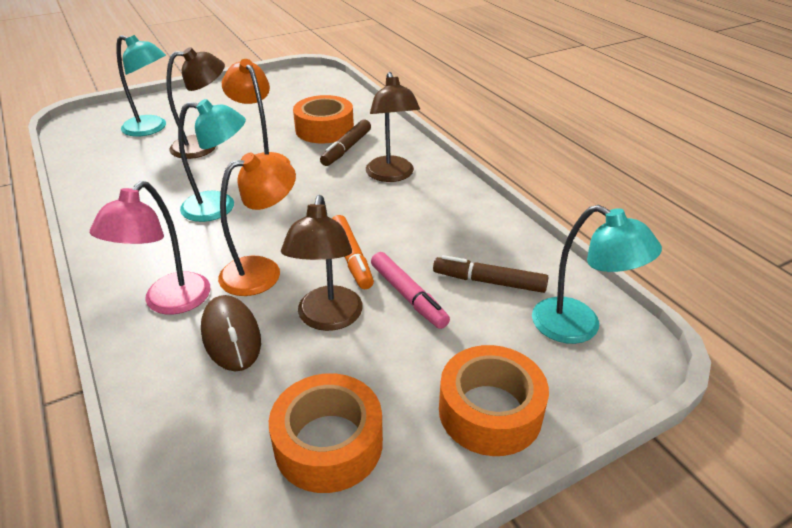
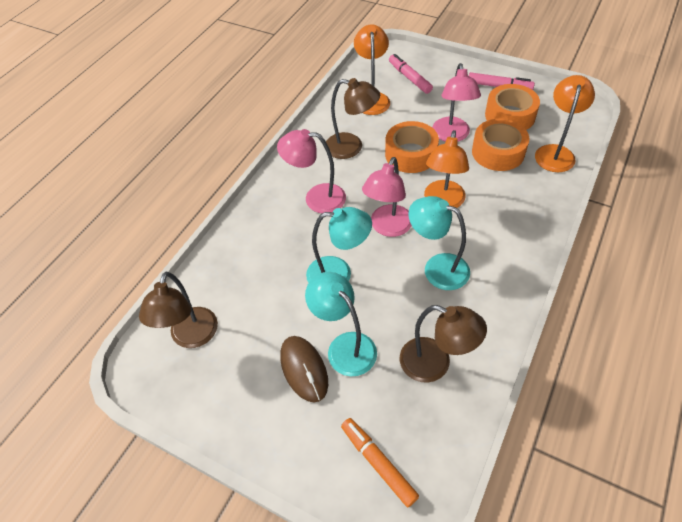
brown marker: [320,120,371,166] [433,255,548,293] = 2 -> none = 0
orange lamp: [218,153,296,296] [222,59,290,164] = 2 -> [354,24,390,115] [424,130,469,208] [535,75,595,172] = 3
pink lamp: [90,181,210,315] = 1 -> [277,129,346,213] [362,157,412,237] [432,63,481,142] = 3
pink marker: [371,252,450,329] = 1 -> [389,54,433,94] [469,72,535,90] = 2

